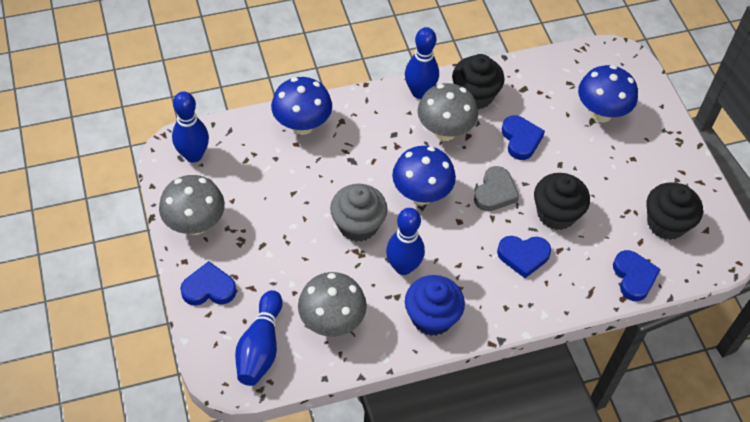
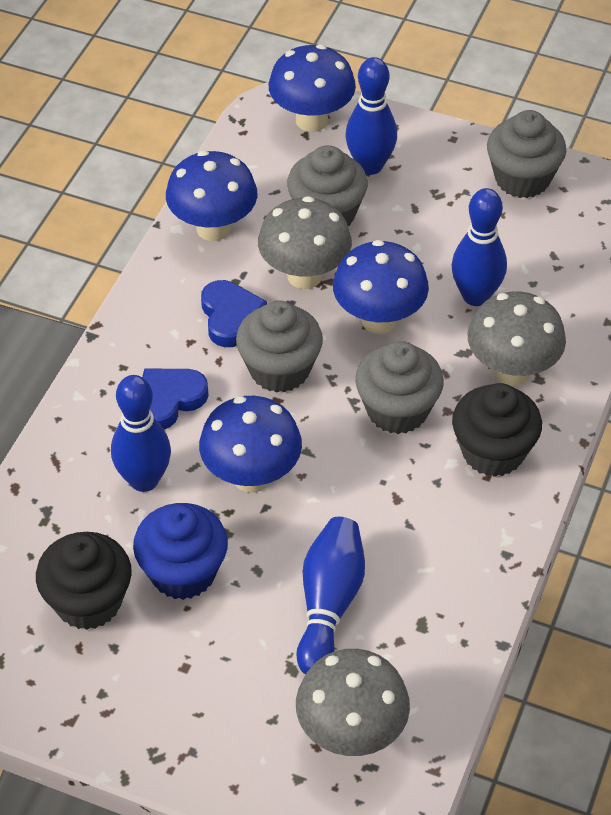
black cupcake: [452,54,505,109] [534,173,590,230] [647,182,703,240] = 3 -> [36,532,132,630] [452,383,542,477] = 2
blue heart: [180,261,236,305] [497,236,551,278] [502,115,545,160] [613,250,661,301] = 4 -> [142,368,209,429] [201,280,267,347] = 2
blue mushroom: [271,77,332,135] [392,146,456,205] [578,65,638,123] = 3 -> [166,150,257,241] [199,396,302,493] [269,44,356,132] [333,240,429,334] = 4
grey cupcake: [330,184,388,242] = 1 -> [236,301,323,393] [287,145,368,226] [355,341,444,434] [487,110,566,198] = 4
grey heart: [474,166,519,211] = 1 -> none = 0

